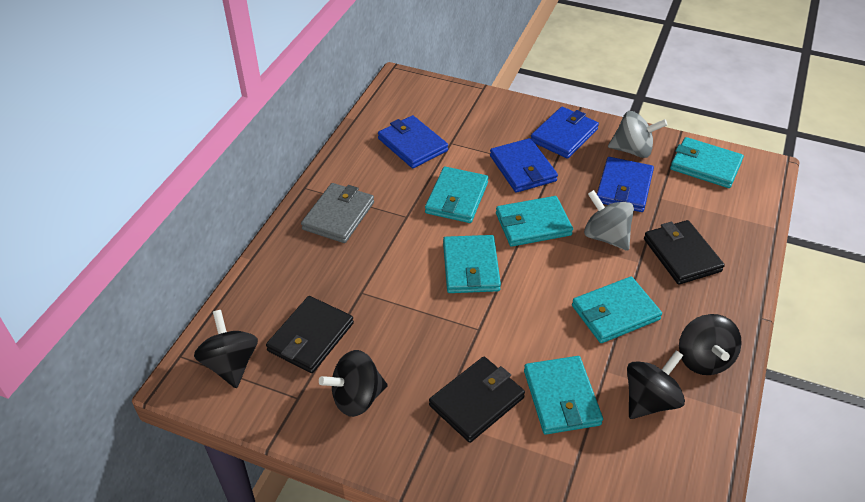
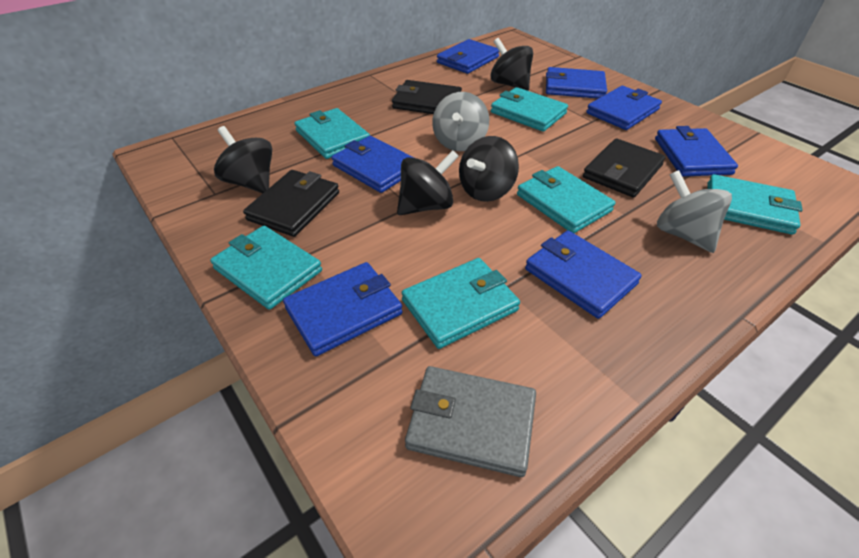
blue wallet: [378,115,448,168] [490,138,558,193] [531,107,599,159] [597,157,654,212] = 4 -> [283,262,403,356] [332,136,414,193] [437,39,499,74] [525,230,642,319] [546,67,607,99] [586,86,662,130] [655,126,738,176] = 7

